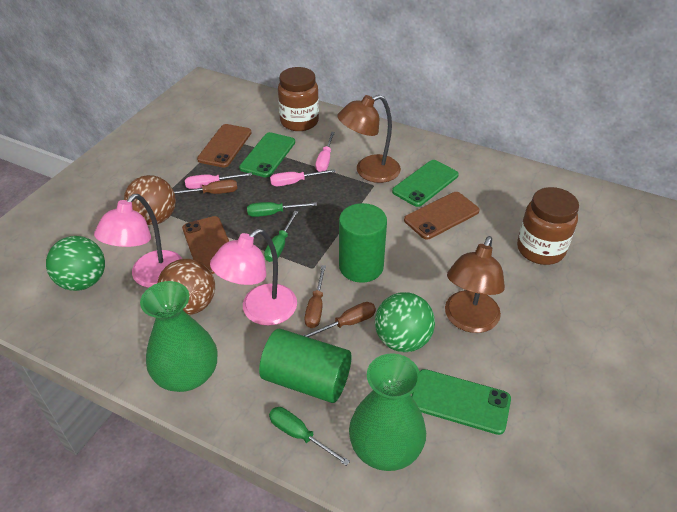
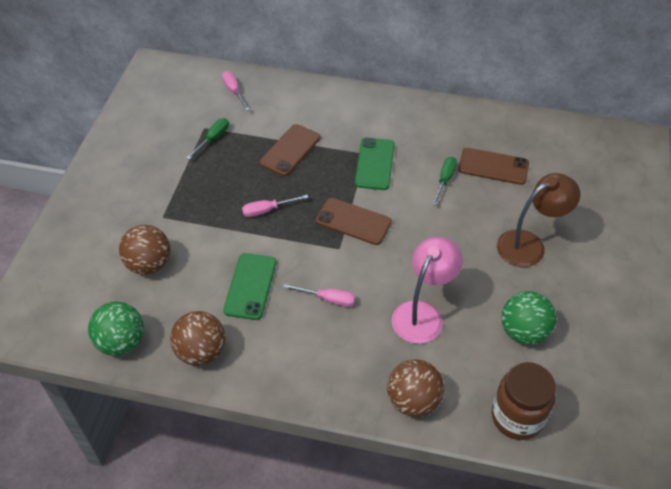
brown ball: [124,175,176,225] [157,259,215,315] = 2 -> [119,225,170,275] [170,311,225,366] [387,359,444,417] = 3
brown jar: [278,67,319,131] [517,187,579,265] = 2 -> [492,362,556,440] = 1
brown lamp: [337,95,401,183] [445,236,505,333] = 2 -> [497,173,581,267] = 1
brown screwdriver: [174,179,237,194] [303,302,376,337] [305,265,326,328] = 3 -> none = 0
green cylinder: [259,329,351,403] [339,203,387,283] = 2 -> none = 0
green phone: [239,132,295,177] [392,160,459,207] [411,369,511,435] = 3 -> [223,253,276,320] [355,138,395,190] = 2
green screwdriver: [247,202,317,217] [264,211,298,262] [269,407,350,466] = 3 -> [186,118,229,160] [432,157,457,205] = 2
green vase: [140,281,217,392] [349,353,426,471] = 2 -> none = 0
pink lamp: [94,194,183,288] [210,229,297,326] = 2 -> [391,237,462,344] = 1

